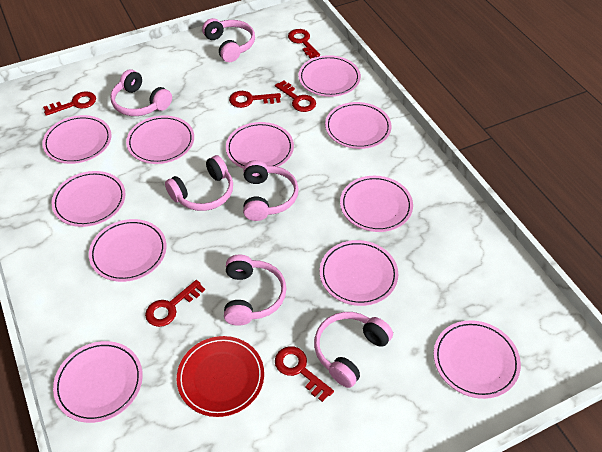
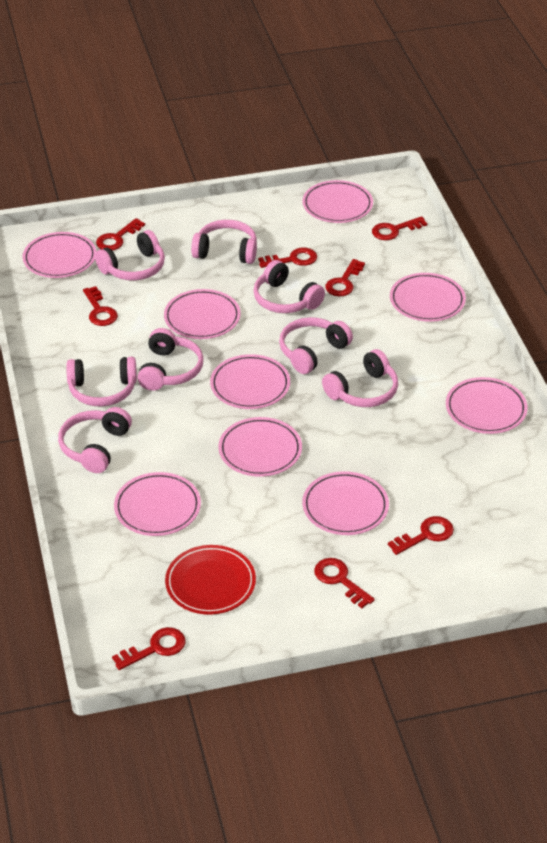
pink headphones: [110,69,172,116] [165,155,233,211] [202,18,255,62] [224,255,286,326] [243,160,299,221] [314,312,393,388] = 6 -> [58,407,132,473] [66,357,137,406] [95,230,165,281] [137,328,203,391] [191,220,257,264] [253,260,325,313] [279,317,353,374] [322,349,398,407] = 8
pink plate: [42,115,111,164] [52,171,126,227] [53,341,143,423] [89,219,167,282] [126,115,194,164] [226,122,294,169] [298,55,361,97] [320,240,398,306] [325,102,392,149] [340,176,413,232] [434,320,521,399] = 11 -> [23,232,96,278] [114,472,201,536] [164,289,241,339] [210,354,290,409] [218,417,302,477] [302,180,373,223] [302,471,389,535] [390,273,466,322] [446,377,528,434] = 9
red key: [43,91,96,116] [145,280,205,327] [229,91,281,108] [275,80,316,112] [275,346,334,402] [288,29,320,59] = 6 -> [83,286,118,326] [96,218,145,251] [112,627,185,670] [258,248,317,268] [314,558,375,608] [325,259,365,296] [372,216,428,240] [388,516,454,555] = 8

